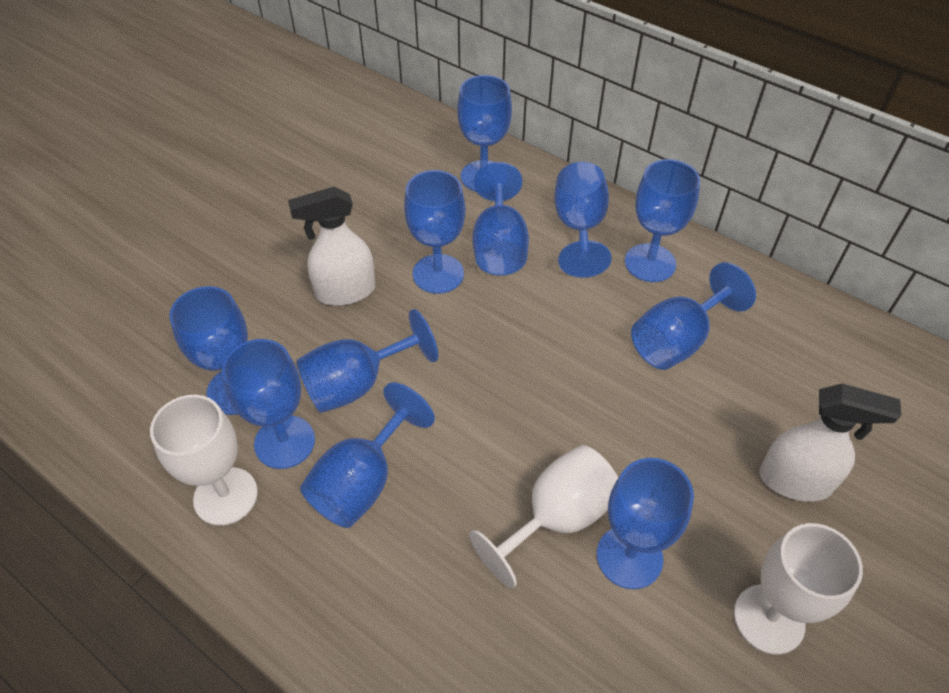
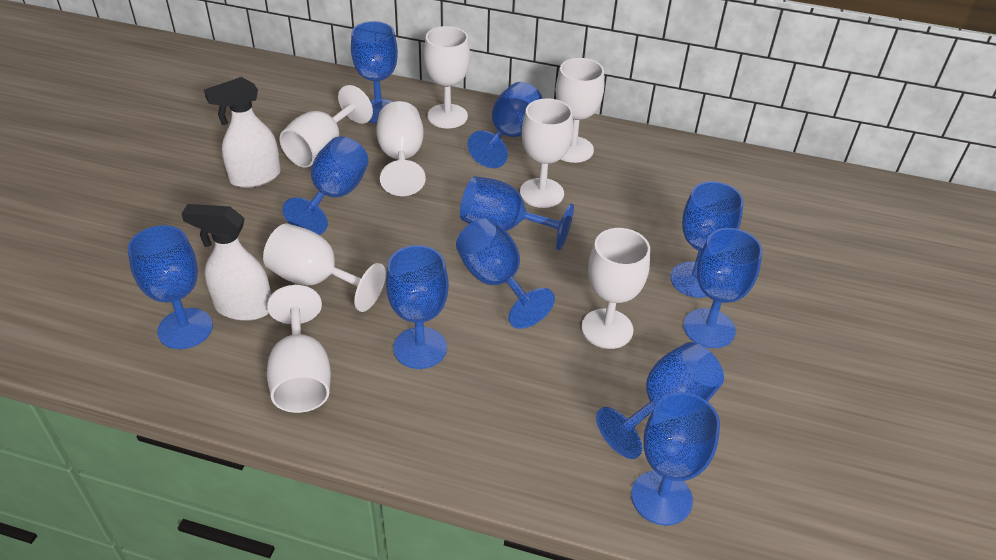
white goblet: [150,395,258,526] [469,445,618,588] [734,523,863,655] = 3 -> [263,224,386,312] [267,285,331,413] [280,85,373,168] [376,101,426,196] [424,26,470,129] [520,98,573,208] [556,58,604,163] [581,228,650,349] = 8

